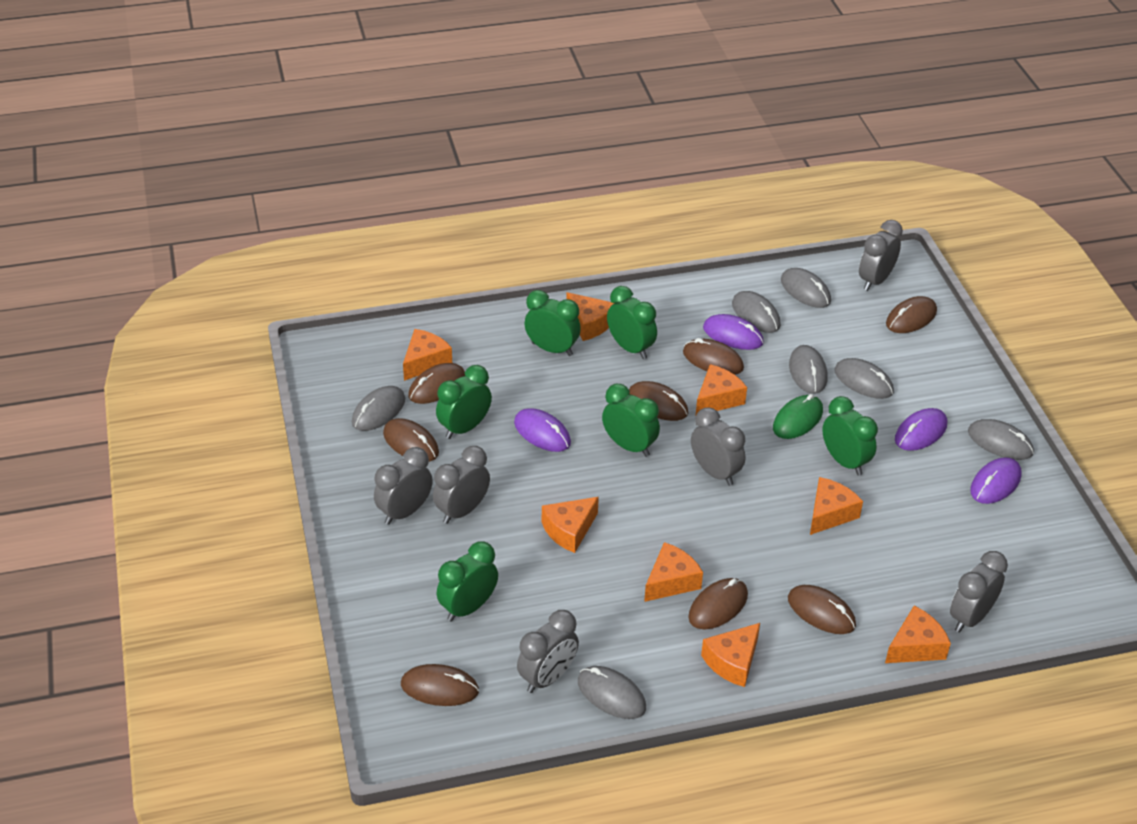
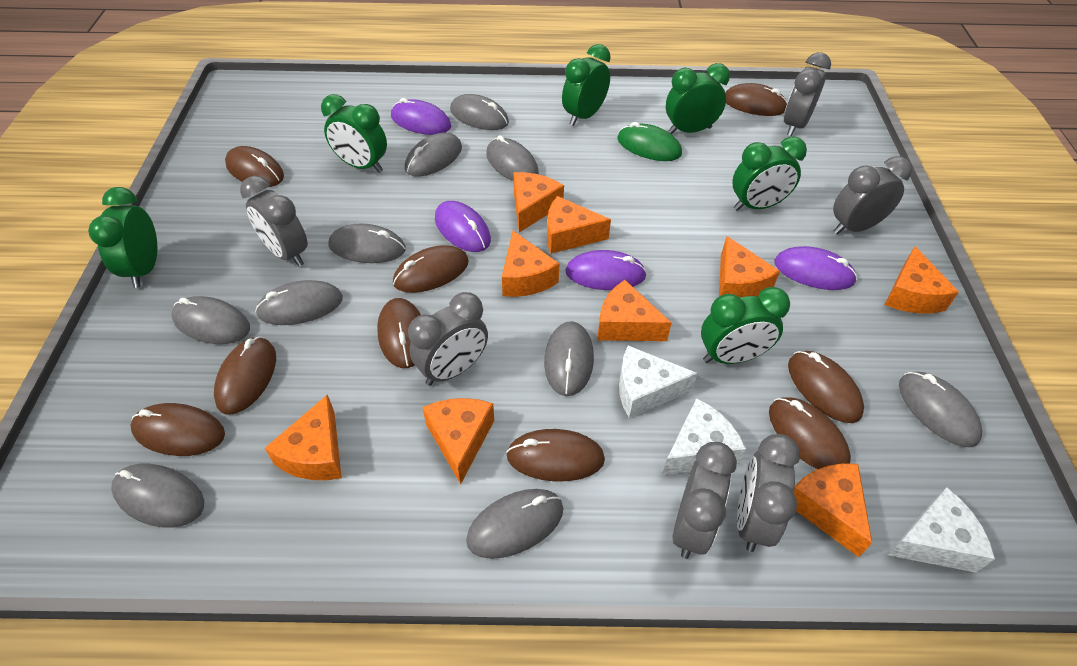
brown mouse: [383,418,439,462] [401,664,479,706] [408,363,466,404] [629,381,688,421] [683,338,744,375] [688,578,748,629] [788,585,856,634] [886,296,937,333] = 8 -> [131,403,225,456] [214,336,276,415] [225,146,284,187] [377,298,421,368] [393,245,469,293] [506,429,605,481] [725,83,788,116] [769,397,851,469] [788,351,864,423] = 9
grey mouse: [352,386,405,431] [578,666,646,719] [732,291,781,333] [781,268,831,308] [789,345,827,394] [834,358,894,399] [968,419,1034,460] = 7 -> [111,464,204,527] [171,296,250,344] [255,280,343,325] [329,223,406,263] [405,133,462,177] [450,94,509,130] [466,489,563,559] [486,135,539,181] [544,321,594,396] [899,372,982,447] = 10
orange cheese: [403,329,452,381] [542,497,599,553] [566,292,614,341] [644,542,703,602] [696,364,747,415] [701,623,760,687] [810,477,863,535] [885,606,951,663] = 8 -> [265,394,342,480] [422,398,494,484] [502,231,560,297] [513,172,564,232] [547,196,611,254] [598,280,671,341] [719,236,780,298] [794,463,872,557] [885,246,959,314] = 9
white cheese: none = 0 -> [619,345,698,418] [662,398,746,475] [887,488,995,573] = 3

